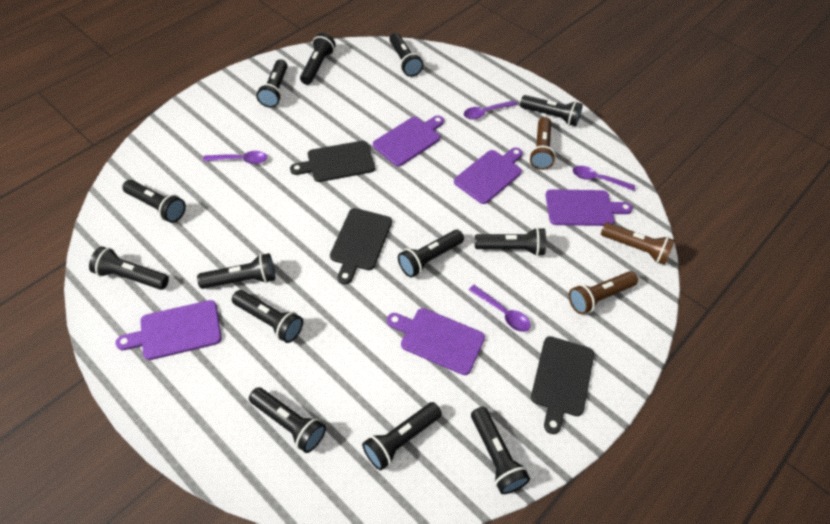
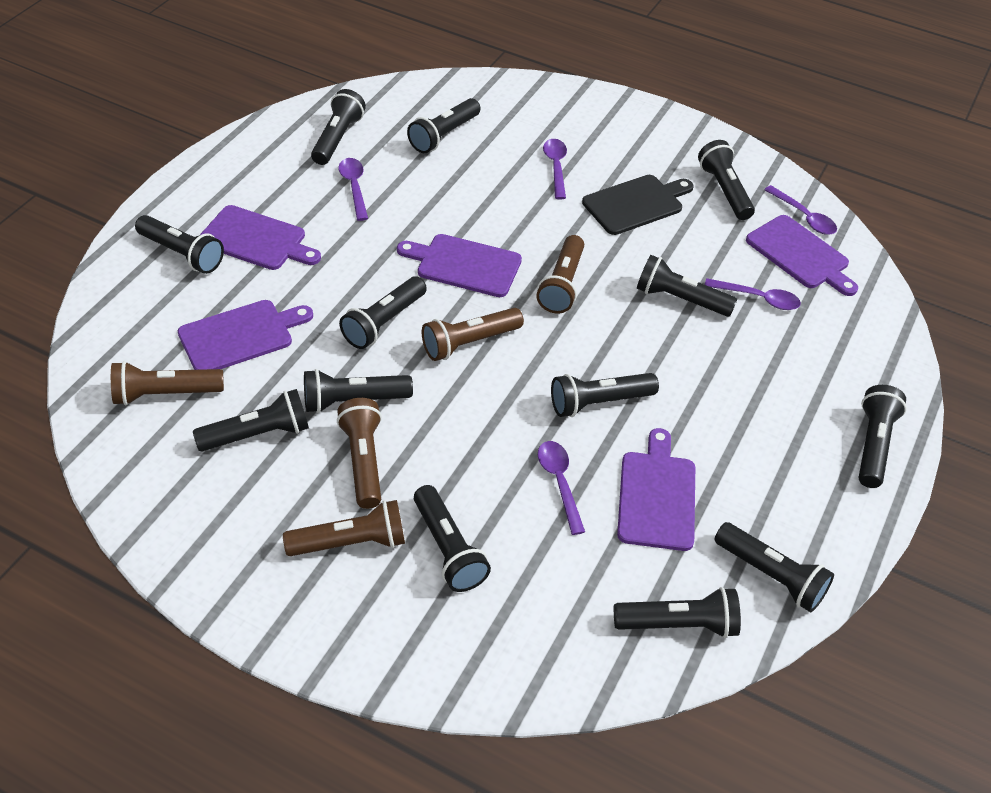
black cutting board: [290,141,375,182] [330,208,392,284] [531,336,594,434] = 3 -> [582,175,694,235] = 1
brown flashlight: [529,117,556,170] [569,271,638,314] [601,222,675,265] = 3 -> [111,361,224,405] [283,500,405,556] [337,398,382,509] [422,308,524,361] [536,235,584,314] = 5
purple spoon: [203,151,267,164] [464,100,517,120] [469,285,531,332] [573,166,635,191] = 4 -> [338,158,368,221] [538,441,585,535] [543,139,567,199] [705,278,801,310] [764,185,837,235] = 5

